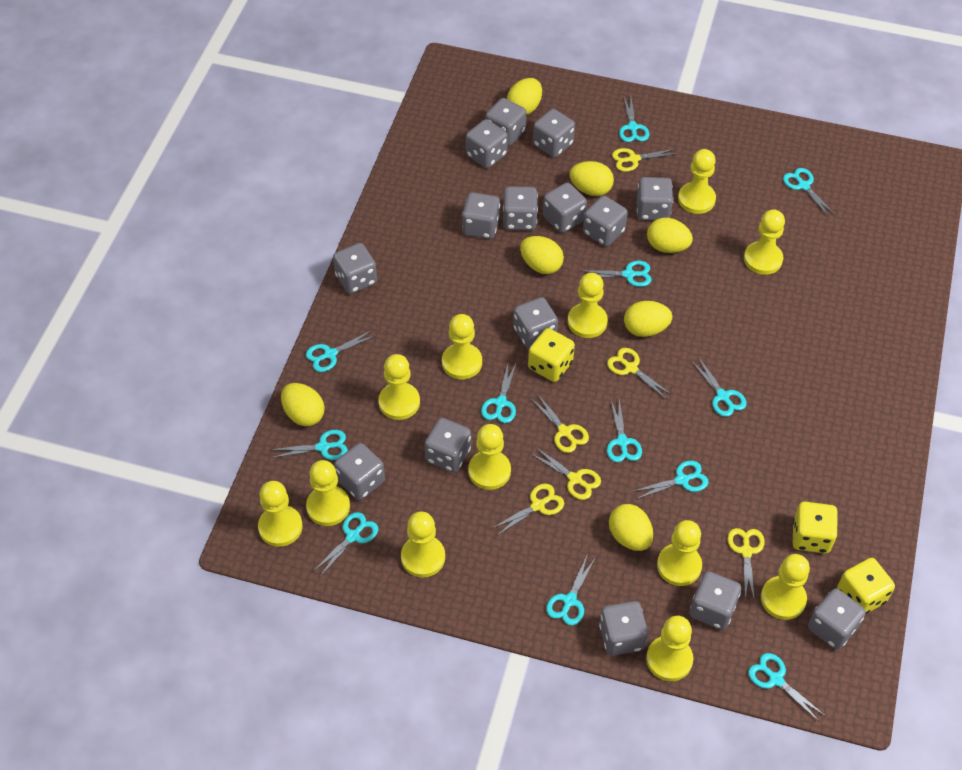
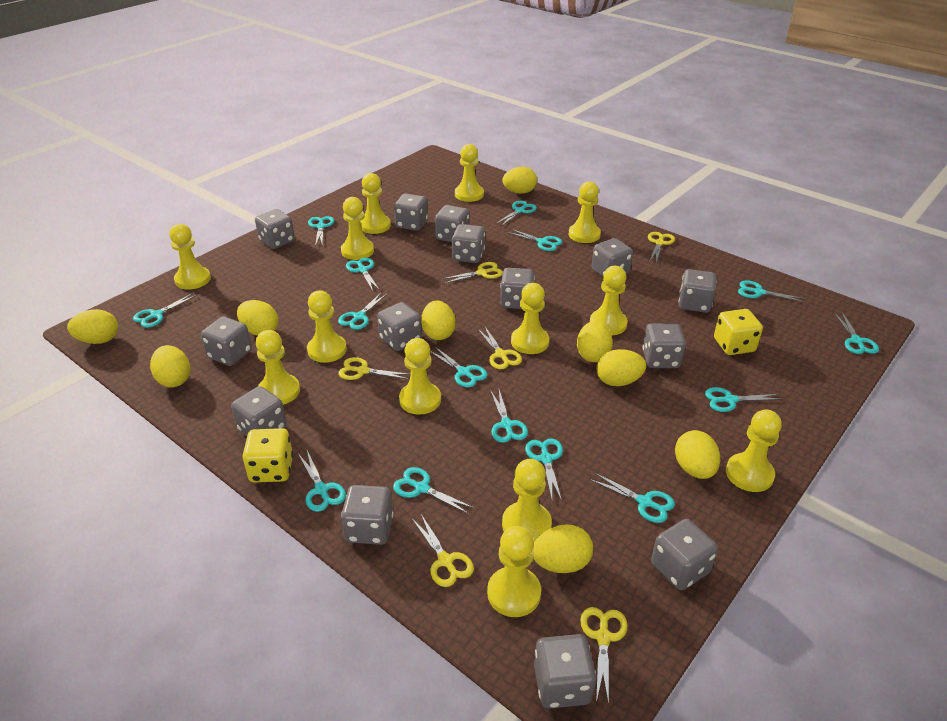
grey dice: [333,243,377,294] [334,443,385,500] [425,418,471,472] [462,192,500,239] [466,119,508,168] [486,98,526,146] [503,186,538,230] [513,297,558,349] [533,109,575,157] [543,182,587,233] [583,196,628,247] [599,601,648,656] [637,177,673,221] [690,571,741,630] [808,588,866,650] = 15 -> [201,316,252,366] [231,386,287,436] [255,209,295,249] [341,485,394,545] [377,302,422,351] [394,194,428,231] [435,205,469,242] [451,224,485,263] [500,268,535,309] [534,634,596,709] [592,238,633,277] [643,323,686,368] [651,519,718,590] [679,269,717,313] = 14
turquoise scissors: [271,430,348,460] [306,330,376,372] [314,512,378,577] [481,362,517,423] [546,556,596,625] [581,261,651,287] [607,399,642,462] [619,95,649,142] [632,461,709,499] [691,357,747,417] [748,653,824,721] [783,168,835,217] = 12 -> [133,293,197,328] [299,451,346,512] [308,216,334,246] [338,293,387,330] [346,258,379,291] [393,467,474,514] [430,346,487,387] [490,390,528,443] [496,201,537,226] [507,229,562,251] [525,438,563,501] [590,472,675,523] [705,387,783,412] [738,280,805,302] [834,312,879,354] = 15
yellow dice: [528,328,575,382] [793,502,838,553] [837,558,895,614] = 3 -> [242,428,293,483] [714,309,763,355] = 2
yellow egg: [281,383,324,426] [507,78,542,115] [520,236,564,274] [569,161,614,196] [609,504,653,551] [624,301,672,337] [647,218,693,253] = 7 -> [67,309,118,344] [150,345,190,387] [237,300,278,336] [421,301,456,340] [502,167,537,193] [533,524,593,573] [577,321,613,362] [597,349,646,386] [675,430,720,479] = 9
yellow pawn: [258,481,302,547] [306,460,350,526] [378,354,420,420] [401,512,445,577] [442,314,482,379] [468,424,511,490] [568,273,608,338] [646,616,693,681] [657,520,702,586] [678,149,716,214] [744,209,785,275] [761,554,810,620] = 12 -> [169,224,211,290] [256,330,300,405] [307,290,347,363] [341,197,374,260] [360,173,391,234] [399,338,441,415] [455,144,484,202] [487,526,541,617] [502,459,552,541] [511,283,550,354] [569,181,601,243] [590,266,628,335] [726,409,782,492] = 13

